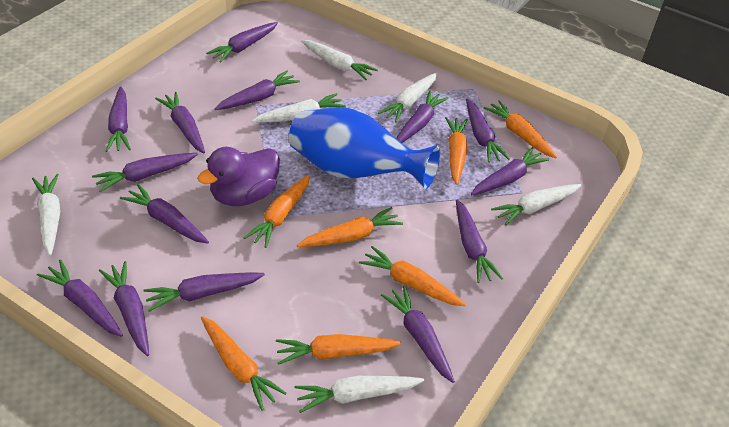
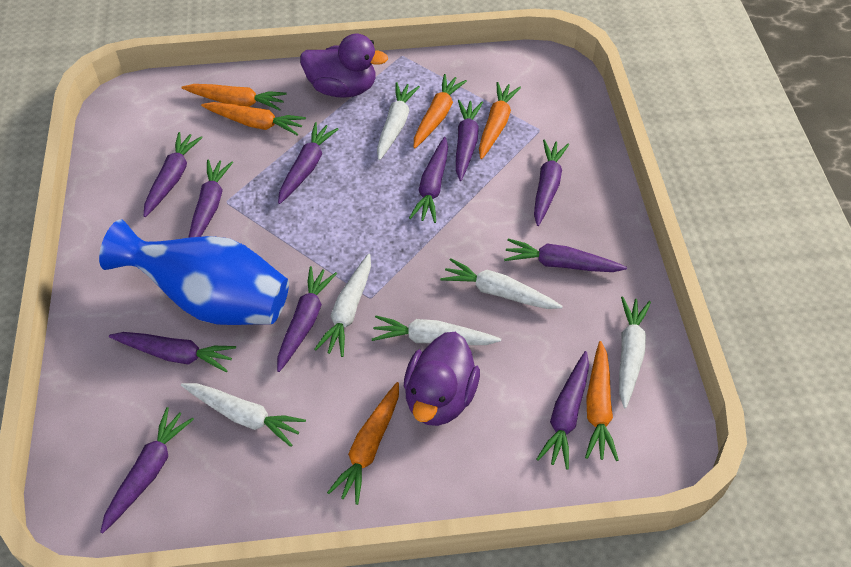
orange carrot: [201,316,287,411] [244,175,310,248] [276,334,401,365] [297,207,403,247] [359,246,466,306] [445,117,468,185] [484,100,557,158] = 7 -> [182,84,287,111] [201,102,306,136] [327,382,399,505] [414,74,467,148] [479,82,521,159] [585,341,619,461] = 6
purple carrot: [37,259,123,337] [92,153,198,192] [99,261,149,356] [106,87,131,152] [120,184,209,244] [143,272,265,312] [155,92,205,153] [206,22,278,63] [215,71,300,110] [381,285,455,383] [396,90,449,143] [456,200,503,283] [466,98,510,163] [471,147,549,195] = 14 -> [100,407,194,533] [109,332,236,372] [144,132,203,217] [188,160,233,238] [277,266,337,372] [278,122,338,204] [409,137,448,223] [456,100,483,181] [504,239,627,272] [534,140,569,226] [536,351,589,470] = 11
purple duck: [197,147,280,206] = 1 -> [300,34,388,98] [404,332,480,426] = 2

